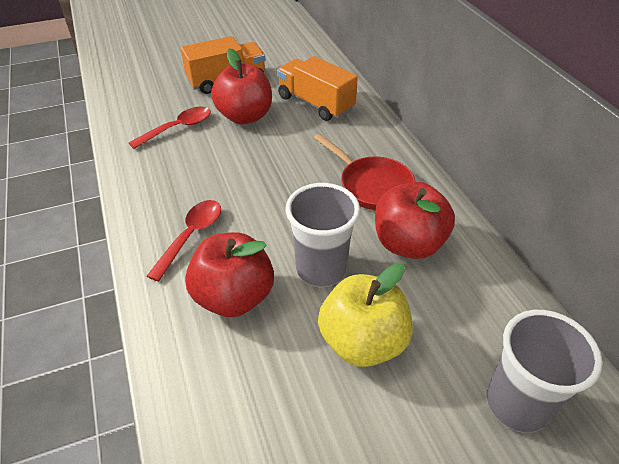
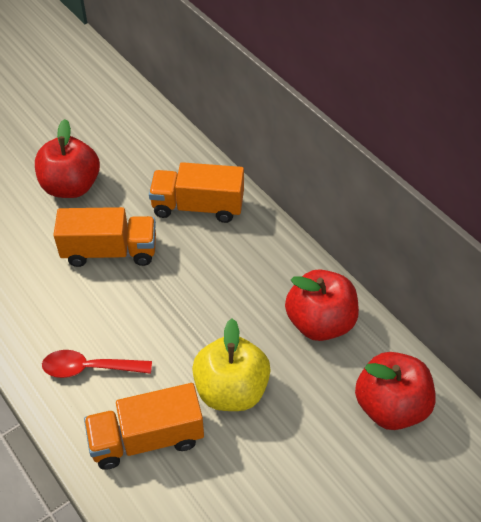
grey cup: [286,183,360,287] [486,310,603,433] = 2 -> none = 0
orange truck: [181,36,265,94] [277,56,358,121] = 2 -> [54,207,156,267] [84,383,204,470] [149,162,244,223] = 3
red pan: [314,134,415,210] = 1 -> none = 0
red spoon: [129,107,211,149] [147,200,221,282] = 2 -> [42,350,152,378] = 1

